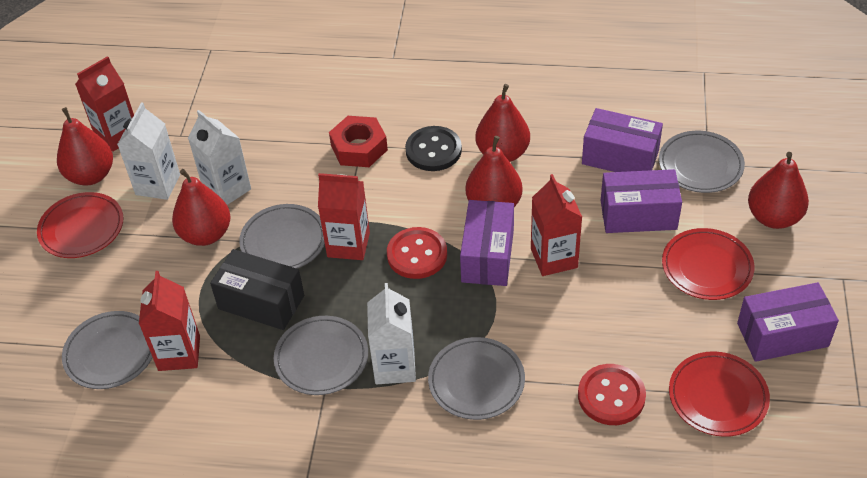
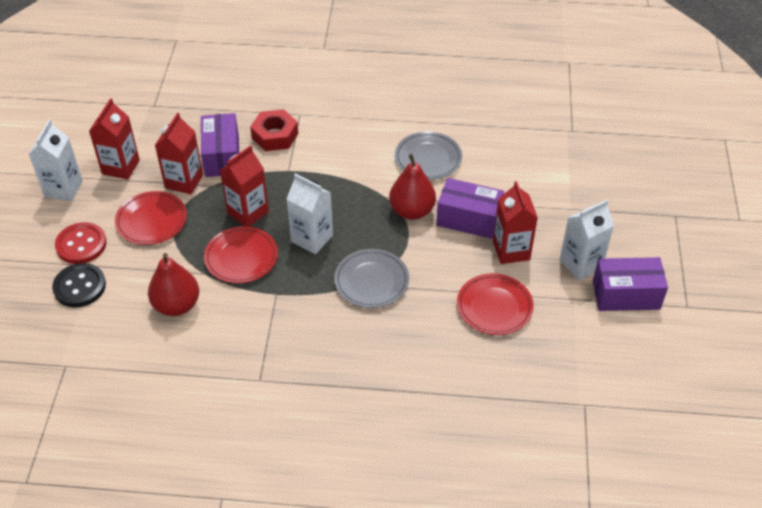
black box: [210,249,304,330] = 1 -> none = 0
grey plate: [62,311,153,389] [239,204,325,268] [274,316,368,395] [428,337,525,420] [659,131,745,193] = 5 -> [334,249,409,308] [395,132,462,180] = 2
purple box: [460,200,514,286] [582,108,663,172] [601,169,682,233] [737,282,839,362] = 4 -> [201,113,239,177] [436,178,504,239] [593,257,668,311] = 3
red button: [387,227,447,279] [578,364,646,425] = 2 -> [55,222,107,264] = 1
red pear: [57,107,113,186] [172,169,231,246] [465,136,523,207] [475,84,530,162] [748,152,809,229] = 5 -> [148,253,199,316] [389,154,436,220] = 2

